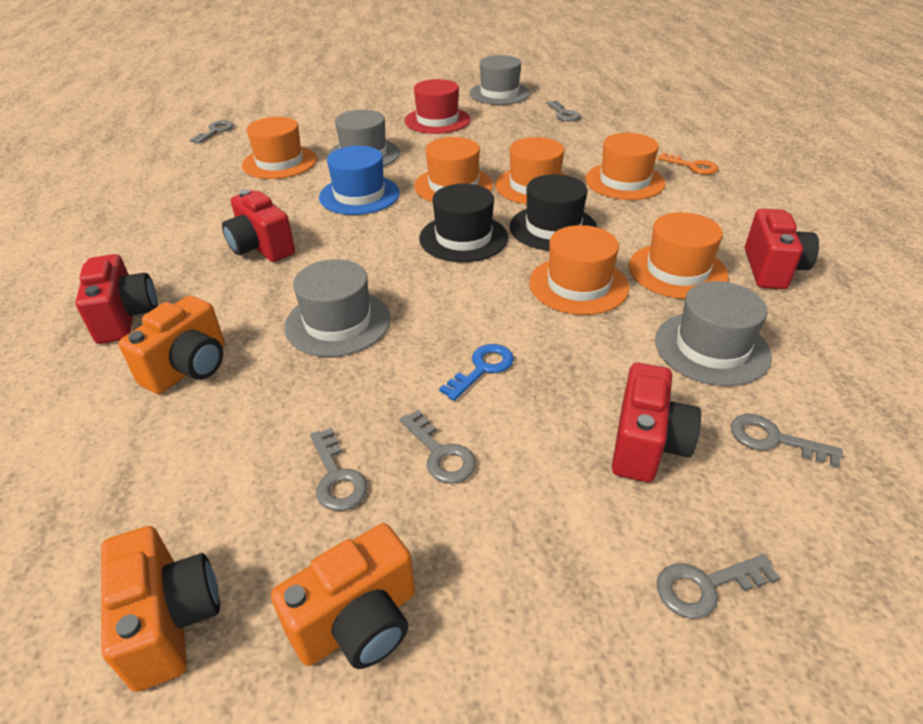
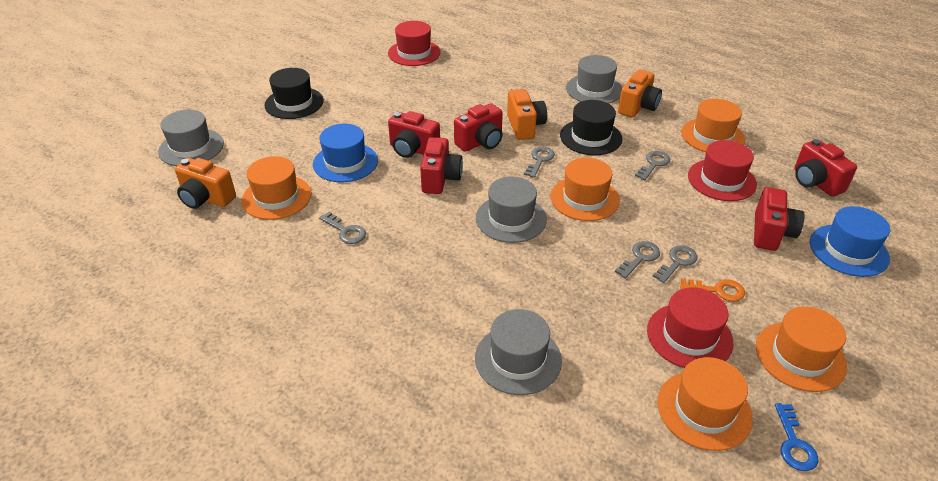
blue hat: [319,146,400,215] = 1 -> [313,124,378,182] [810,206,890,277] = 2
grey key: [190,120,234,144] [310,428,367,511] [400,410,476,484] [546,100,580,121] [657,554,780,618] [731,414,843,468] = 6 -> [319,212,366,244] [524,147,555,178] [615,241,660,279] [635,151,670,180] [652,245,698,283] = 5
orange hat: [242,117,317,179] [414,137,493,202] [495,137,566,204] [529,225,629,315] [585,133,666,200] [629,212,728,299] = 6 -> [241,156,311,220] [551,157,620,221] [658,357,753,451] [681,99,745,152] [756,306,847,392] = 5
red camera: [75,254,158,344] [222,189,295,262] [612,363,701,482] [745,209,819,289] = 4 -> [388,111,440,158] [420,137,463,194] [454,103,503,152] [754,187,805,251] [794,139,857,197] = 5
red hat: [405,79,471,134] = 1 -> [388,21,441,66] [647,287,734,368] [688,140,757,201] = 3

